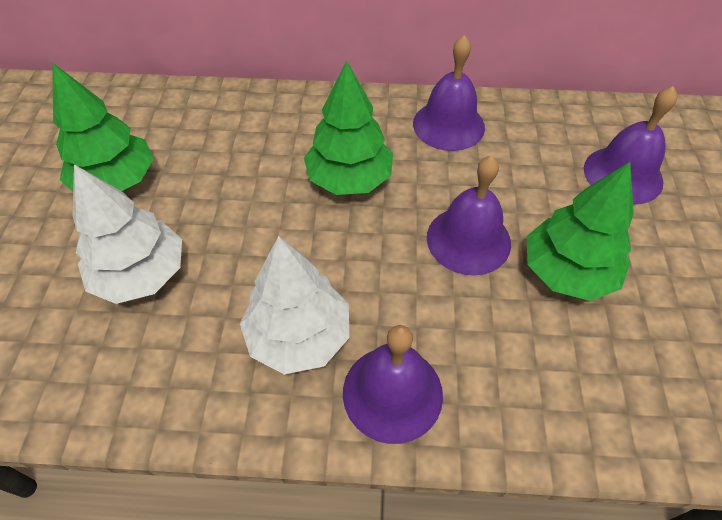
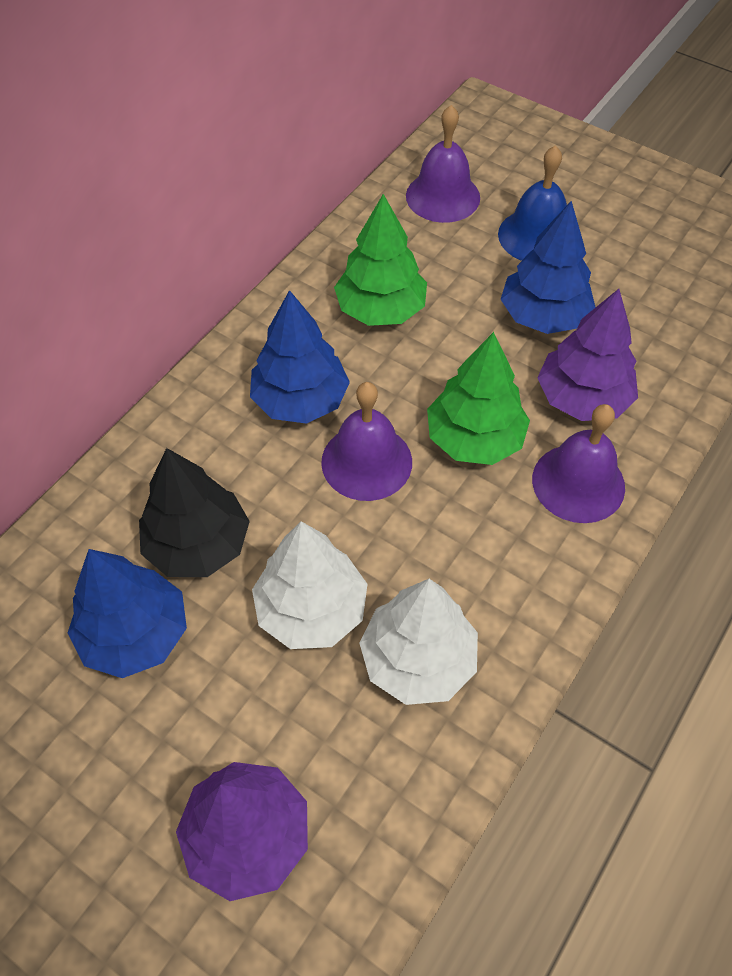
black tree: none = 0 -> [139,448,250,577] = 1
blue bell: none = 0 -> [498,145,567,261] = 1
blue tree: none = 0 -> [68,549,187,678] [250,290,350,424] [500,201,596,334] = 3
green tree: [52,62,154,192] [304,60,393,195] [527,162,634,301] = 3 -> [334,194,427,326] [427,332,530,465] = 2
purple bell: [343,325,443,444] [413,35,485,151] [427,156,511,276] [584,86,678,205] = 4 -> [321,382,412,501] [406,105,480,223] [532,404,625,523] = 3
purple tree: none = 0 -> [176,762,308,901] [537,289,638,421] = 2

